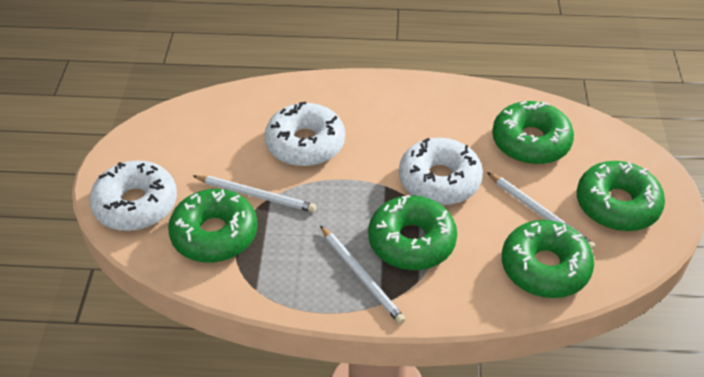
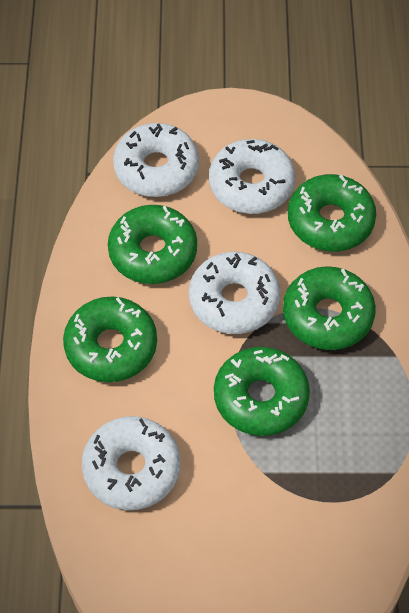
white donut: [89,161,177,231] [265,102,345,167] [399,138,483,205] = 3 -> [82,416,181,510] [113,123,199,197] [189,252,280,334] [209,139,296,214] = 4
white pencil: [193,175,316,212] [320,226,406,324] [487,172,595,251] = 3 -> none = 0

